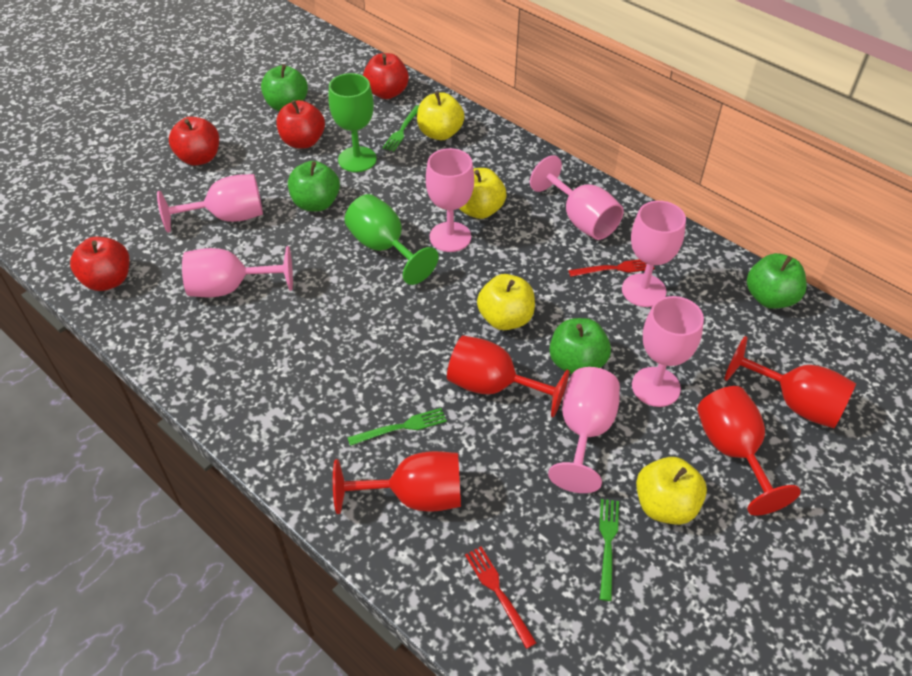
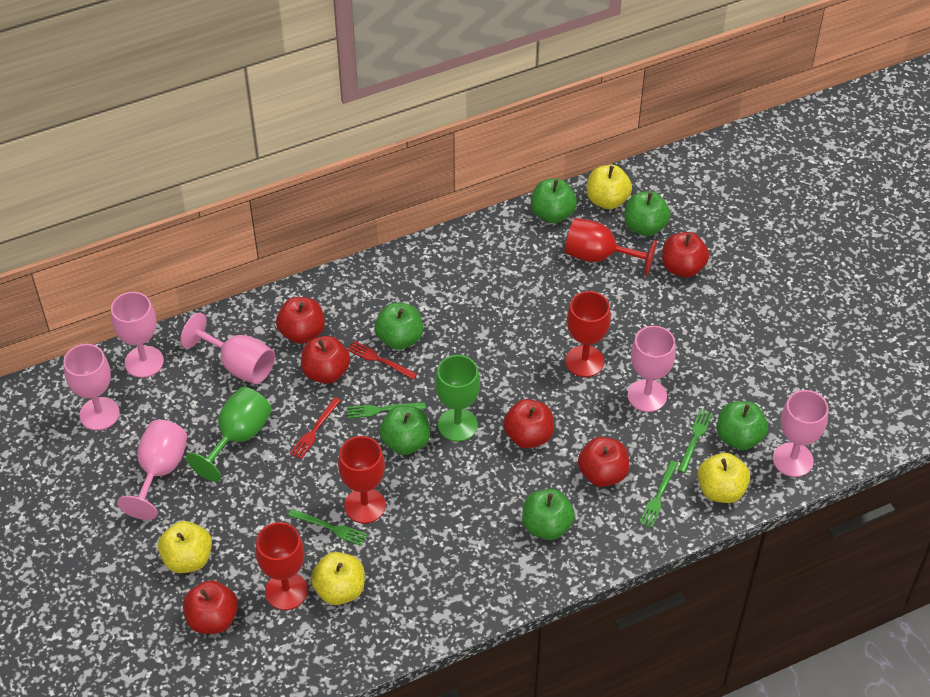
green apple: [261,64,308,111] [288,161,340,211] [549,318,611,375] [747,253,807,309] = 4 -> [374,303,423,350] [380,406,431,455] [522,489,575,540] [531,179,577,223] [624,191,671,236] [717,401,768,450] = 6
green fork: [347,408,447,446] [382,105,419,151] [599,499,619,601] = 3 -> [288,509,368,546] [347,402,426,419] [639,460,678,528] [678,409,713,473] = 4
pink goblet: [157,174,263,233] [182,246,293,298] [426,148,474,252] [530,155,624,240] [548,367,620,493] [622,201,686,307] [632,296,704,407] = 7 -> [63,344,120,430] [111,292,164,378] [117,420,187,520] [181,313,275,384] [628,326,676,412] [773,390,828,477] = 6
red apple: [70,237,130,291] [169,117,219,166] [276,100,325,149] [363,53,409,99] = 4 -> [183,580,238,634] [276,297,325,344] [301,336,350,384] [503,399,554,448] [578,437,629,487] [662,232,709,278] = 6

